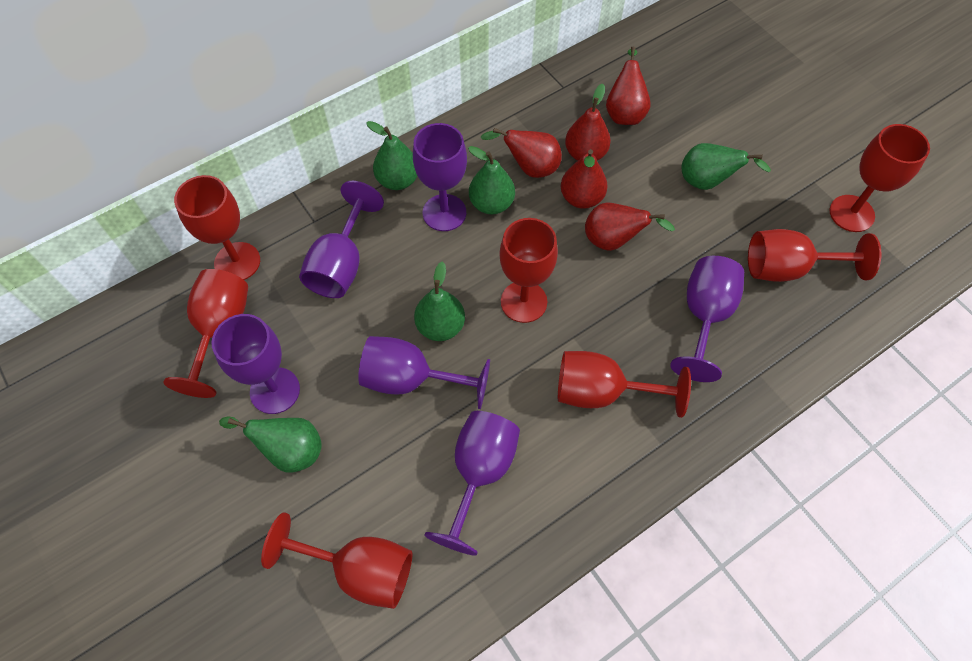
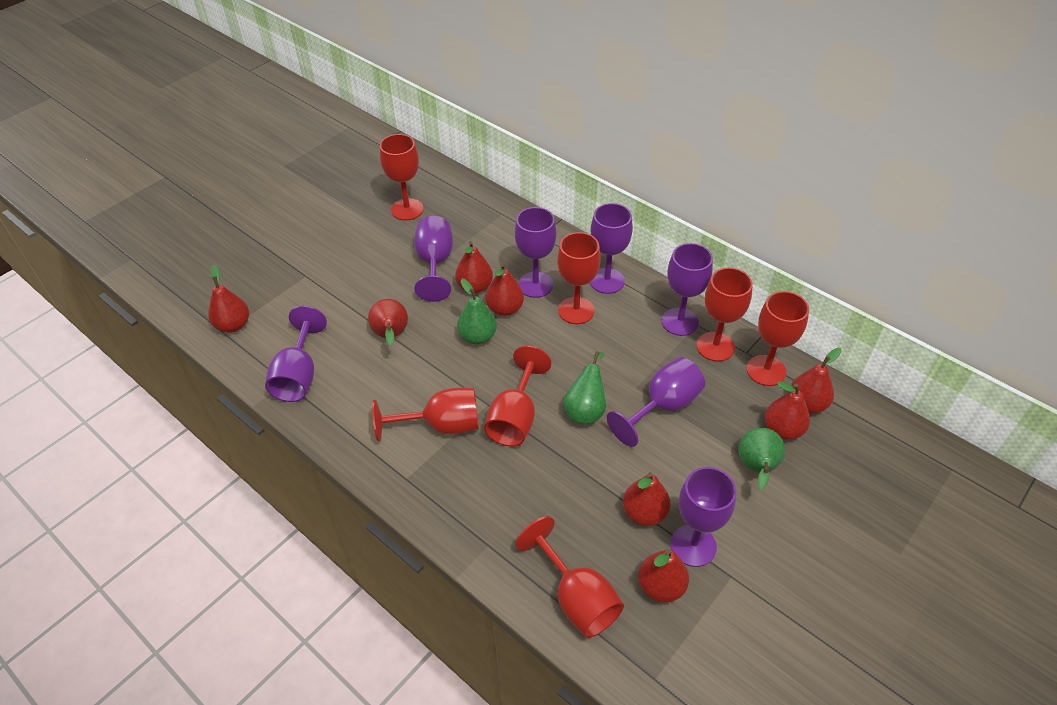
green pear: [219,416,322,472] [366,121,417,190] [414,261,465,341] [468,146,515,214] [682,143,771,190] = 5 -> [457,279,497,344] [563,351,606,424] [738,428,785,490] = 3
purple goblet: [212,314,300,414] [299,181,384,298] [358,336,490,409] [413,123,467,231] [424,411,520,556] [670,256,744,382] = 6 -> [265,306,327,402] [414,216,453,302] [515,207,556,298] [590,203,633,294] [607,357,705,447] [662,243,713,336] [671,467,736,567] = 7
red pear: [481,128,562,178] [561,149,608,209] [565,84,611,161] [585,202,675,251] [606,46,651,125] = 5 -> [208,265,249,333] [368,299,408,346] [455,241,493,293] [485,263,524,316] [623,472,670,526] [638,549,689,603] [765,381,810,440] [791,348,842,413] = 8

